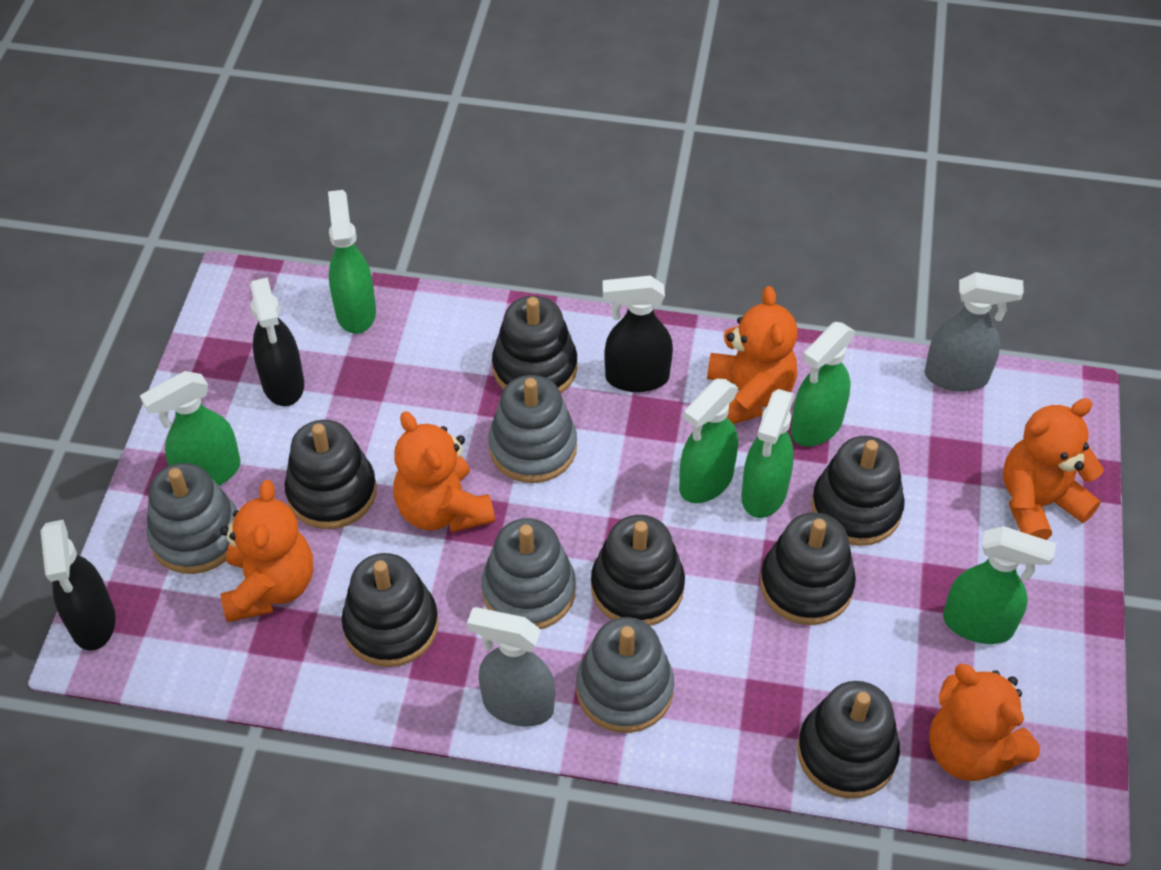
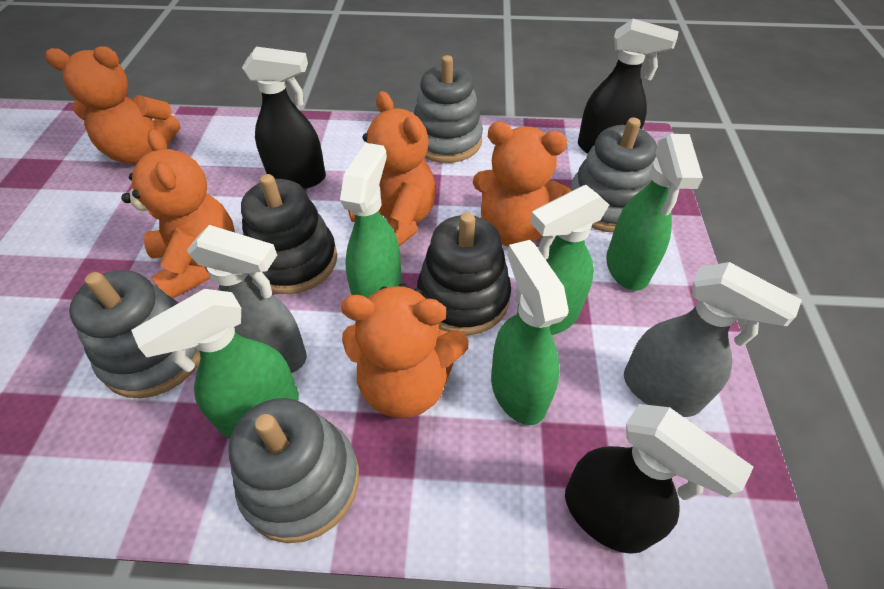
black stacking toy: [284,420,376,529] [342,553,439,667] [492,296,577,393] [591,515,685,626] [760,512,856,625] [797,681,900,798] [811,436,905,546] = 7 -> [241,174,337,294] [417,212,511,335] = 2
green spray bottle: [140,371,241,486] [328,190,376,334] [679,379,738,503] [741,389,794,518] [791,322,855,446] [943,526,1056,644] = 6 -> [131,289,299,439] [340,143,402,298] [491,240,569,425] [517,185,609,335] [606,134,703,291] = 5

